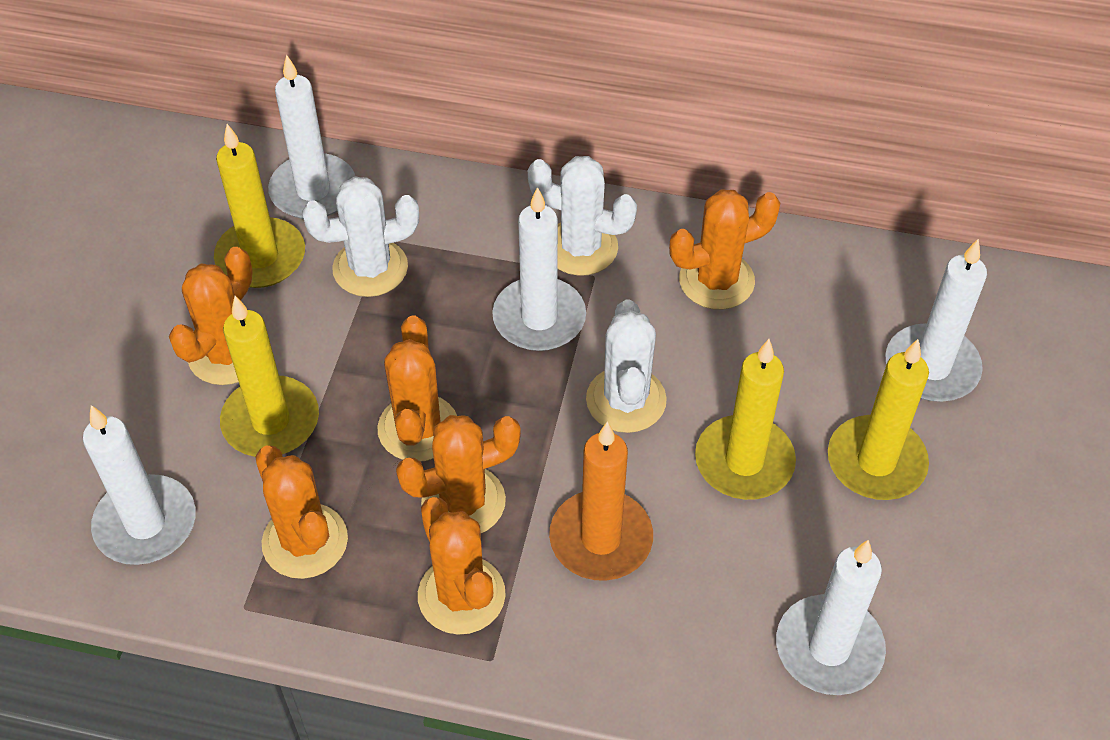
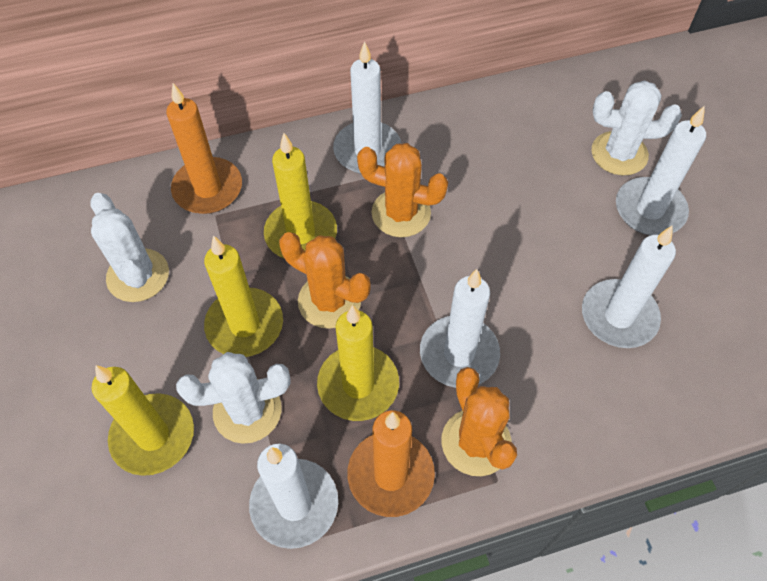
orange cactus: [169,247,253,385] [255,446,348,579] [377,315,457,461] [396,415,521,533] [418,497,506,635] [669,189,780,310] = 6 -> [279,232,371,329] [357,143,448,237] [441,367,517,476] = 3
orange candle: [549,421,653,581] = 1 -> [166,83,242,214] [347,410,435,517] = 2

